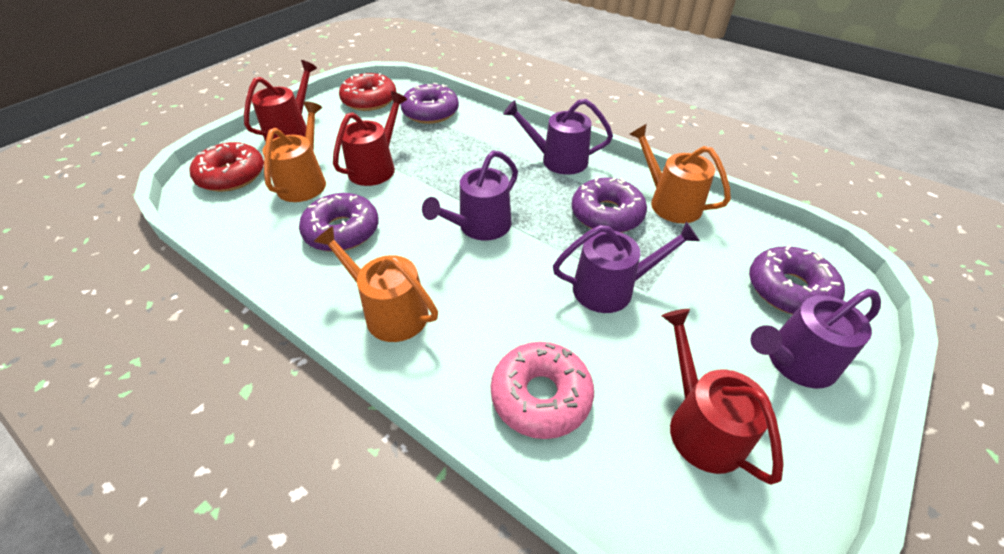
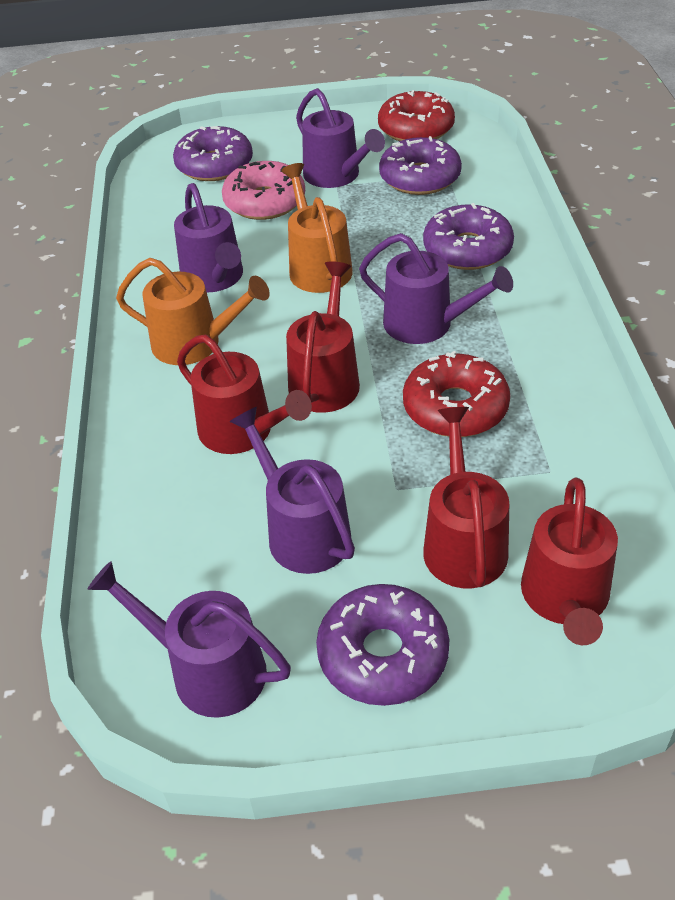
orange watering can: [263,101,326,202] [314,226,438,342] [629,124,731,223] = 3 -> [116,258,270,365] [281,163,353,293] = 2
purple watering can: [422,150,518,241] [503,99,613,175] [553,221,700,313] [751,289,881,388] = 4 -> [87,561,291,718] [174,183,243,293] [229,407,355,574] [296,88,385,188] [359,233,513,344] = 5
red watering can: [244,60,317,142] [333,91,407,186] [661,309,784,485] = 3 -> [177,335,312,454] [286,261,360,413] [423,407,509,588] [521,478,618,645] = 4

